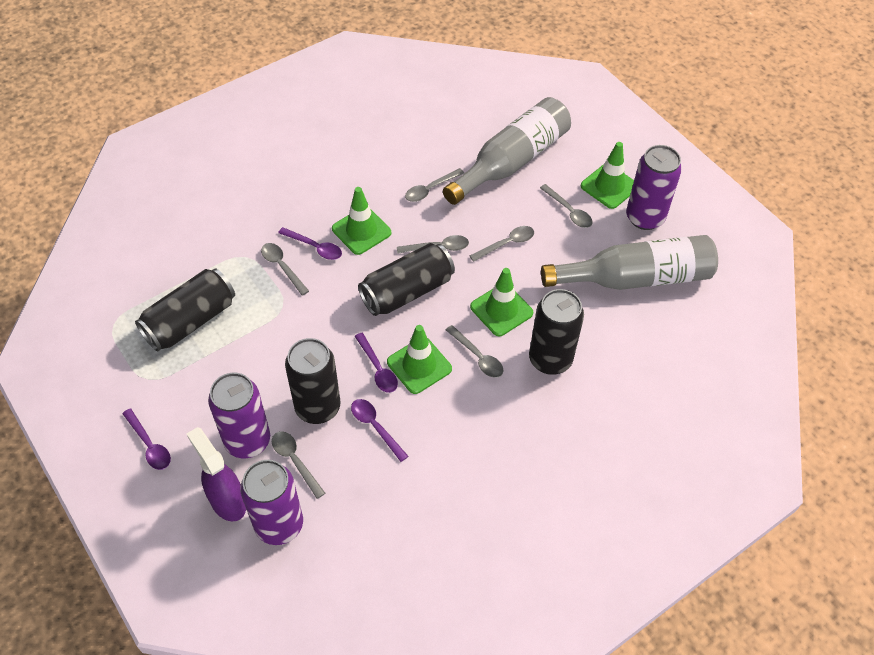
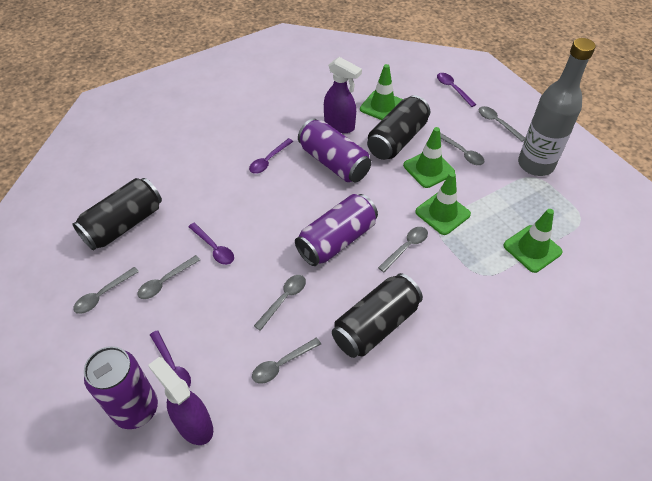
black can: [135,268,235,352] [285,338,340,424] [358,243,455,316] [529,289,584,375] = 4 -> [72,178,162,250] [332,273,423,358] [367,95,430,160] = 3
grey bottle: [443,97,571,205] [541,235,718,290] = 2 -> [518,38,596,176] = 1
purple spray bottle: [187,427,246,522] = 1 -> [148,357,213,445] [324,57,362,133] = 2

